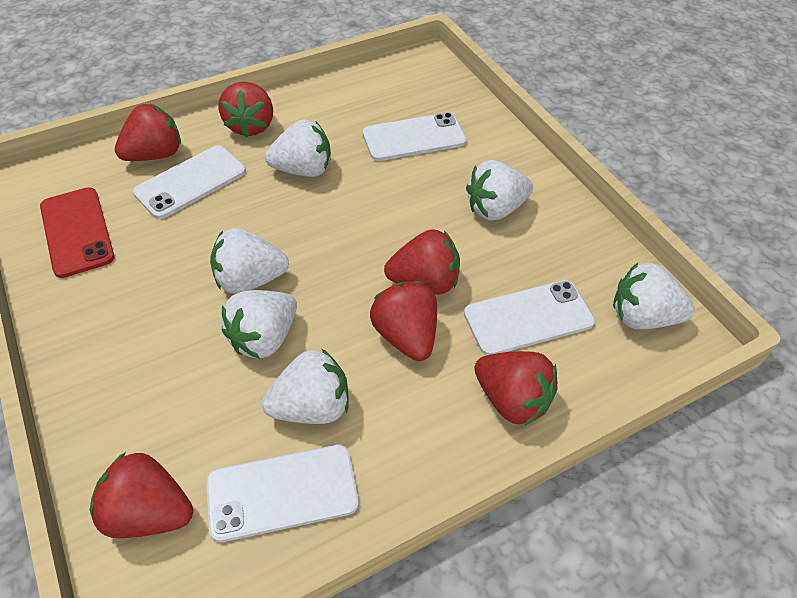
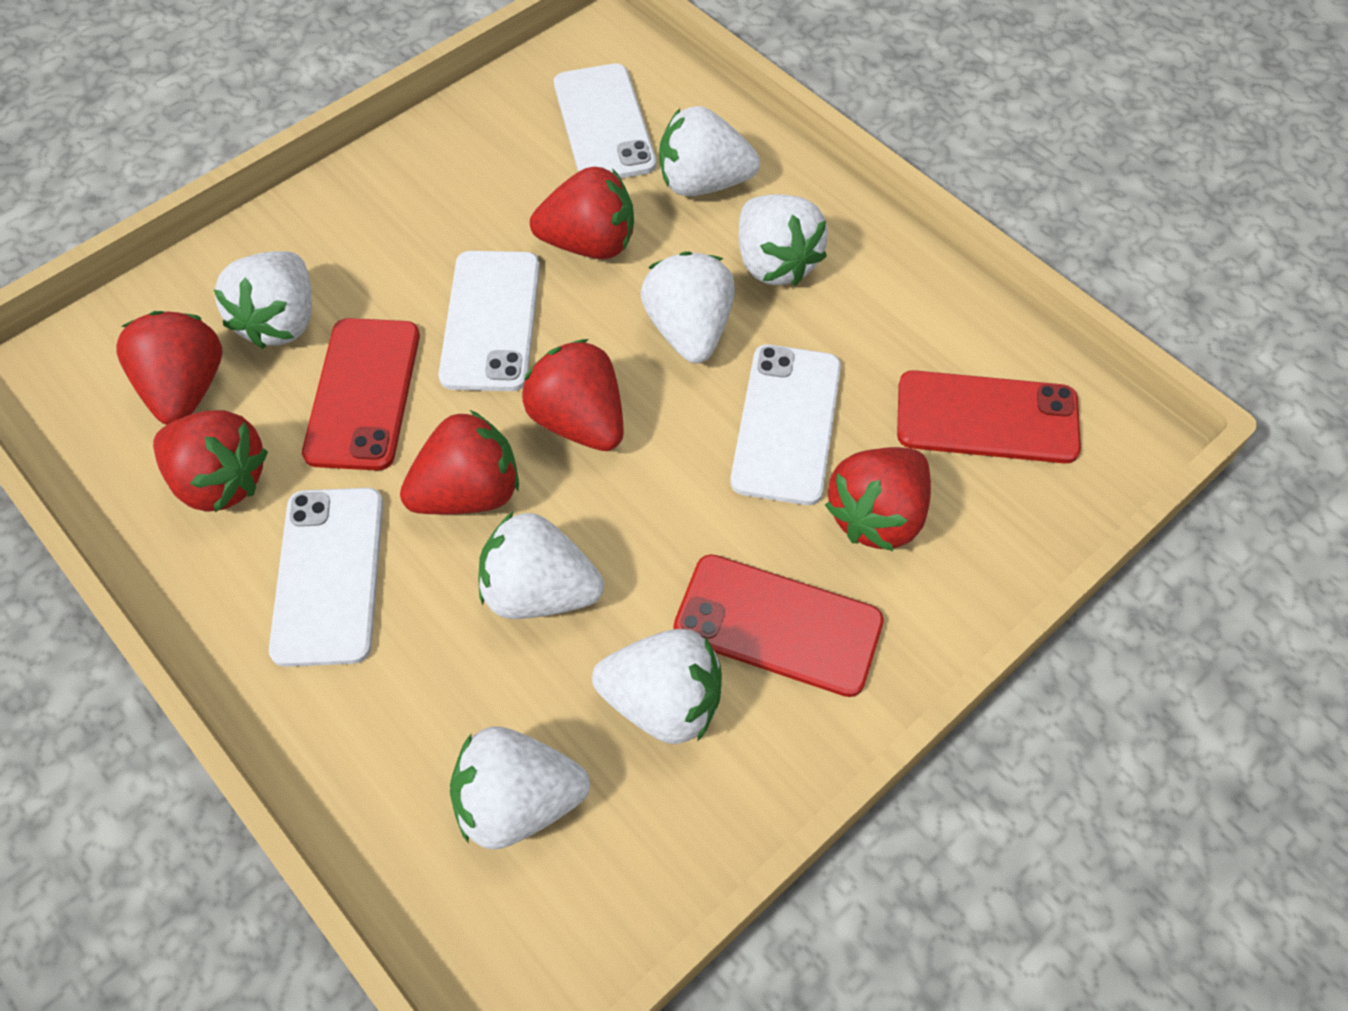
red phone: [40,187,114,278] = 1 -> [302,318,420,470] [674,554,884,697] [897,370,1081,463] = 3
white strawberry: [210,228,289,294] [221,290,297,359] [262,348,349,424] [265,119,331,177] [466,160,533,221] [613,263,695,330] = 6 -> [213,251,312,349] [450,726,590,849] [478,511,604,619] [592,629,722,744] [640,251,735,363] [659,106,760,196] [739,194,828,286] = 7

